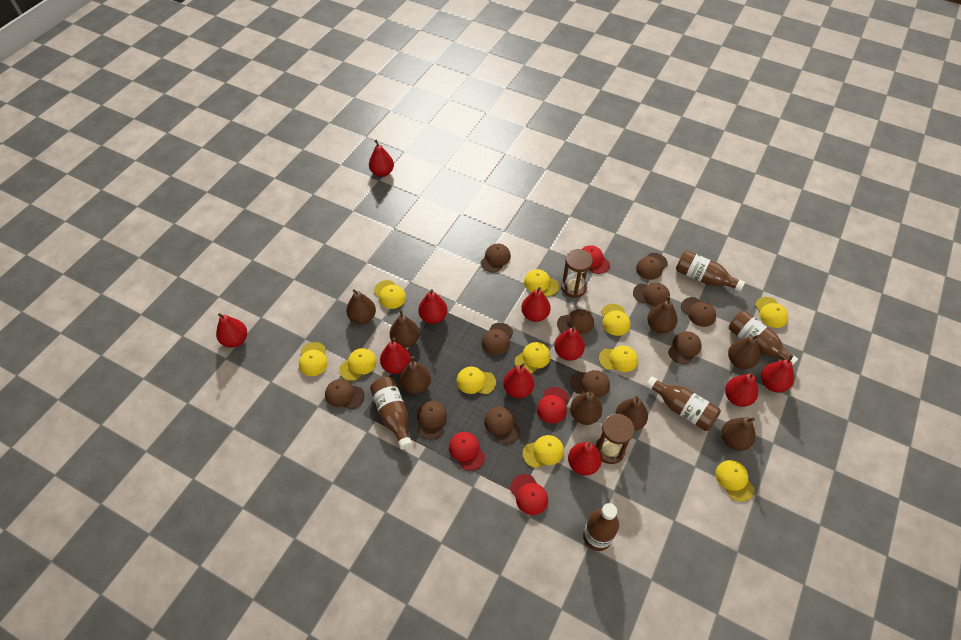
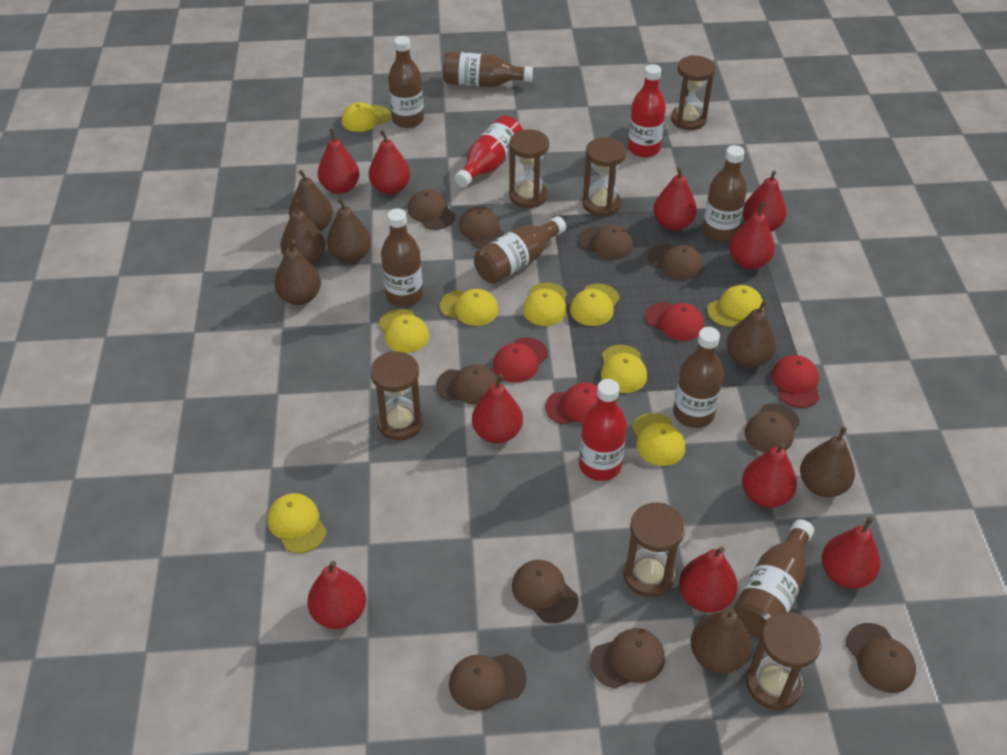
brown bottle: [370,377,412,449] [583,503,619,551] [646,376,721,431] [676,250,745,292] [729,311,798,366] = 5 -> [381,209,423,307] [388,36,424,128] [443,51,533,87] [474,216,566,284] [673,327,724,428] [703,145,747,242] [734,519,814,637] = 7
brown cap: [325,379,365,409] [417,401,447,440] [481,243,511,273] [482,323,513,355] [484,407,520,444] [557,309,594,334] [570,370,610,398] [633,283,670,307] [636,253,668,280] [668,331,702,364] [681,297,716,327] = 11 -> [408,189,455,230] [436,364,498,405] [449,654,527,711] [459,207,505,249] [512,560,578,623] [578,225,633,260] [590,628,665,688] [648,244,703,280] [745,403,800,453] [846,623,916,693] = 10
brown hourglass: [561,249,593,298] [596,414,635,464] = 2 -> [370,351,423,441] [509,129,549,208] [582,137,626,216] [623,503,686,597] [671,55,715,130] [746,612,822,710] = 6
brown pear: [346,289,376,324] [390,310,420,348] [400,356,431,394] [570,391,602,425] [615,396,648,431] [647,296,677,333] [721,417,756,451] [728,335,760,369] = 8 -> [274,240,321,305] [280,199,325,265] [289,170,333,231] [327,198,371,263] [691,608,752,674] [726,300,776,368] [800,426,855,497] = 7
red bottle: none = 0 -> [454,116,523,187] [579,379,627,481] [628,64,666,158] = 3
yellow cap: [299,342,328,376] [339,348,377,381] [374,280,406,309] [456,366,496,394] [515,342,551,374] [523,435,564,468] [524,269,559,297] [599,346,638,372] [601,304,630,336] [715,460,754,502] [755,297,788,328] = 11 -> [267,493,327,554] [342,102,391,132] [379,309,429,353] [440,289,498,326] [523,283,567,326] [570,284,620,326] [601,345,647,393] [632,413,685,466] [707,285,763,327] = 9

